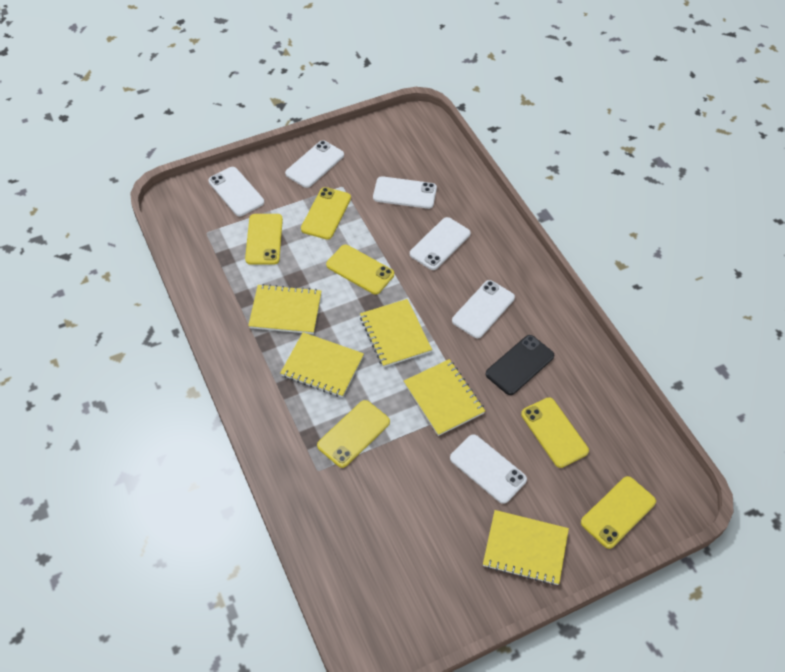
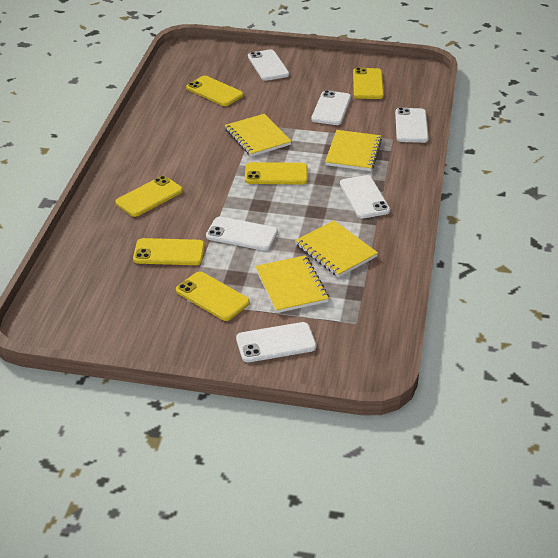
black phone: [486,335,554,395] = 1 -> none = 0
yellow notebook: [248,284,321,334] [280,332,364,398] [360,299,432,367] [404,359,485,436] [483,510,569,585] = 5 -> [225,114,292,157] [255,255,329,313] [295,221,378,277] [325,130,382,171] = 4

